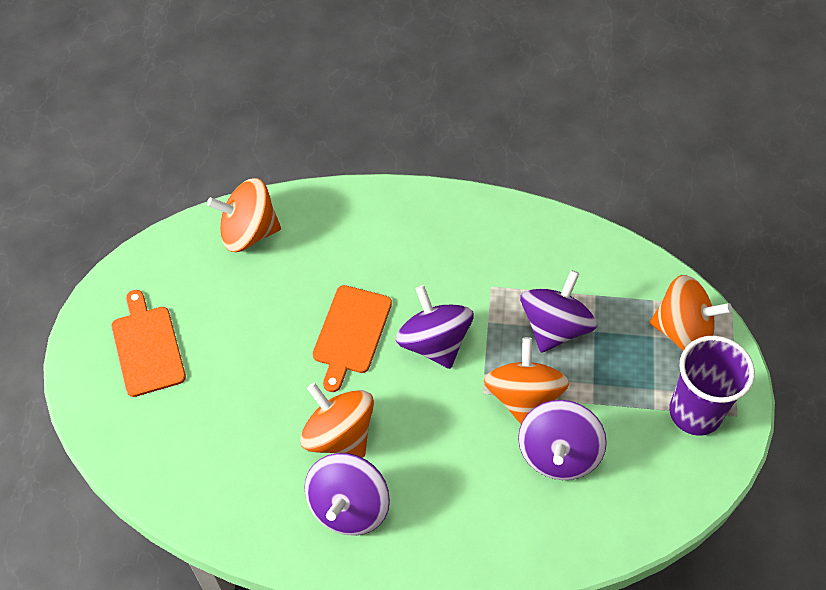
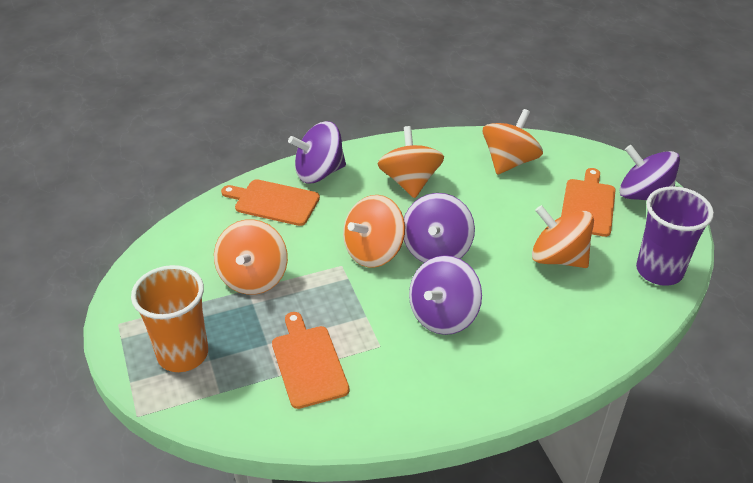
orange cup: none = 0 -> [131,265,208,372] = 1
orange cutting board: [111,290,186,397] [313,285,392,392] = 2 -> [221,179,320,226] [272,312,350,409] [561,168,616,237] = 3
orange spinning top: [207,178,281,252] [300,383,374,458] [484,337,569,424] [650,275,732,351] = 4 -> [214,219,288,295] [343,195,405,267] [377,126,444,198] [483,109,543,175] [532,205,594,268] = 5

